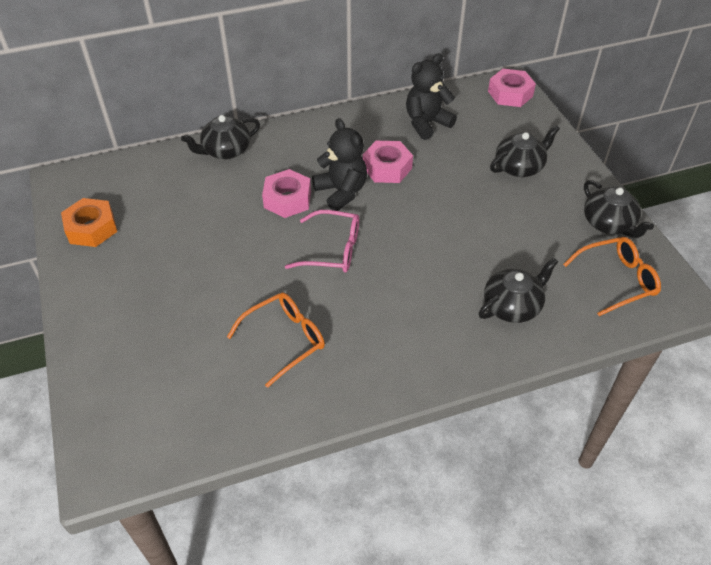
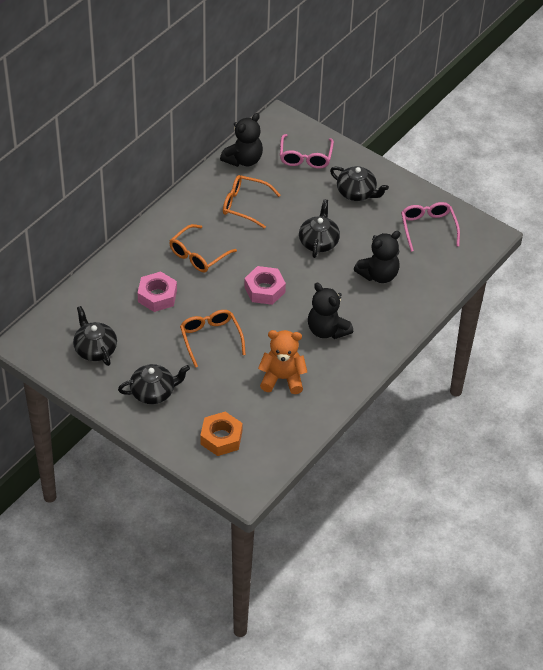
black teddy bear: [312,118,367,211] [406,53,457,140] = 2 -> [220,113,263,167] [308,283,353,339] [354,231,400,283] = 3
orange glasses: [227,292,325,388] [563,237,661,316] = 2 -> [169,224,237,273] [180,310,246,368] [223,175,280,229] = 3
orange teddy bear: none = 0 -> [258,330,307,394] = 1
pink glasses: [285,210,359,272] = 1 -> [280,134,334,169] [401,202,460,252] = 2
pink nut: [262,169,311,218] [363,141,413,183] [488,69,536,107] = 3 -> [138,272,177,312] [244,266,286,305] = 2

